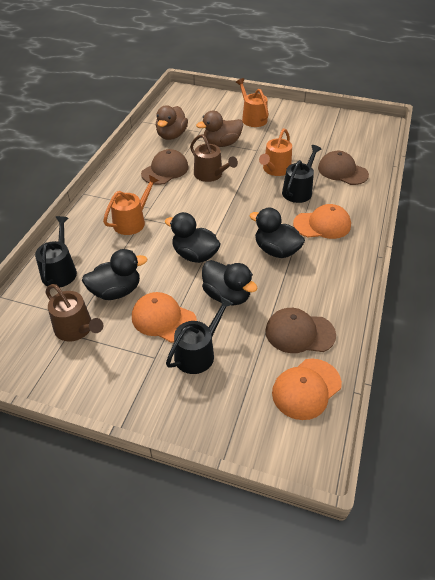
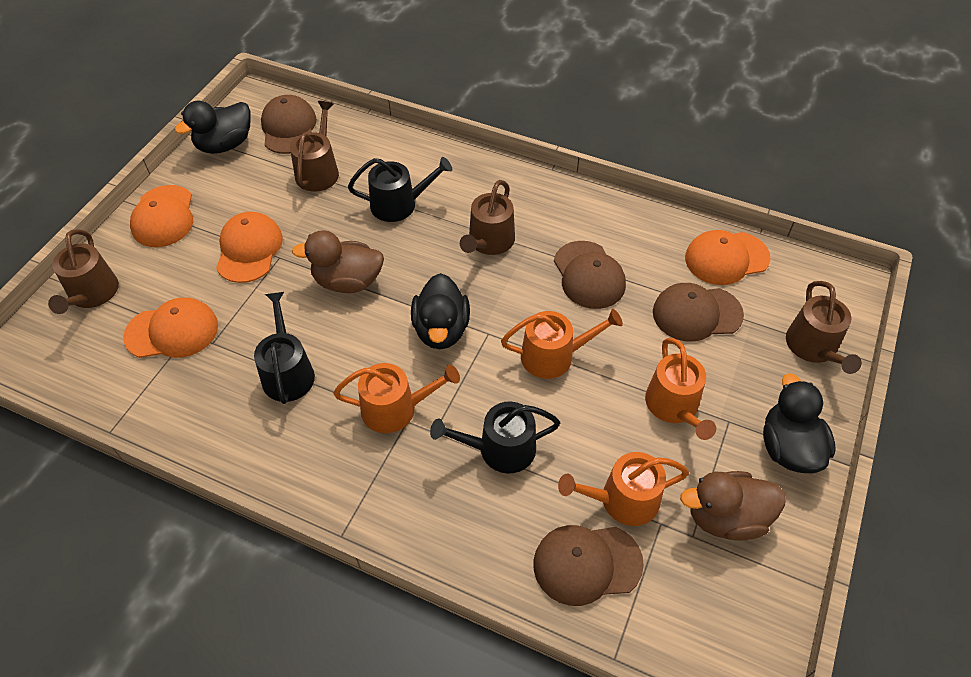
black duck: [82,249,147,300] [165,212,221,263] [202,260,258,305] [249,208,305,258] = 4 -> [175,101,250,154] [411,273,470,349] [763,373,836,474] = 3
brown cap: [141,149,189,185] [265,308,336,353] [318,151,369,185] = 3 -> [261,95,317,154] [533,525,644,606] [554,241,626,309] [653,283,744,342] = 4
brown watering can: [46,284,103,342] [190,134,238,182] = 2 -> [48,229,119,314] [290,101,339,192] [460,180,515,255] [786,281,862,374] = 4
orange cap: [132,292,197,343] [272,358,342,420] [293,204,351,239] = 3 -> [123,298,218,358] [130,185,193,247] [216,212,283,283] [685,230,771,285] = 4
orange watering can: [103,175,159,235] [236,78,269,127] [259,128,292,176] = 3 -> [333,363,460,433] [501,309,623,379] [558,452,689,526] [645,338,716,440] = 4

